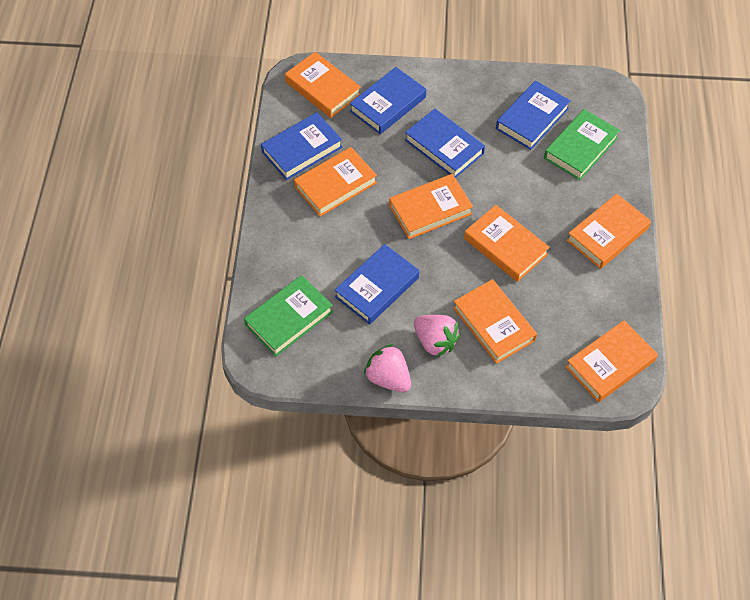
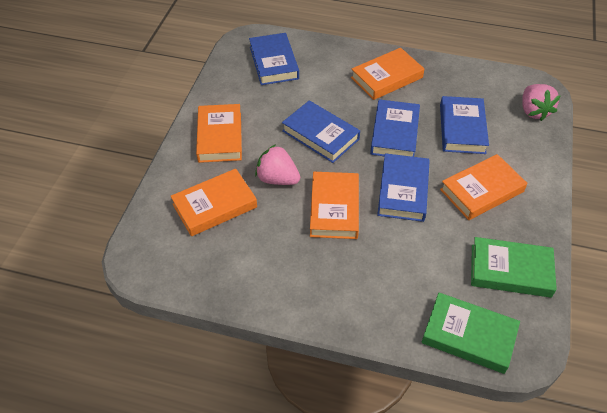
orange book: [285,52,361,118] [294,147,377,217] [389,174,473,239] [453,279,537,364] [464,205,550,282] [566,320,658,402] [567,194,651,269] = 7 -> [170,168,257,236] [196,104,242,163] [310,172,359,239] [351,48,424,100] [440,154,527,220] = 5

